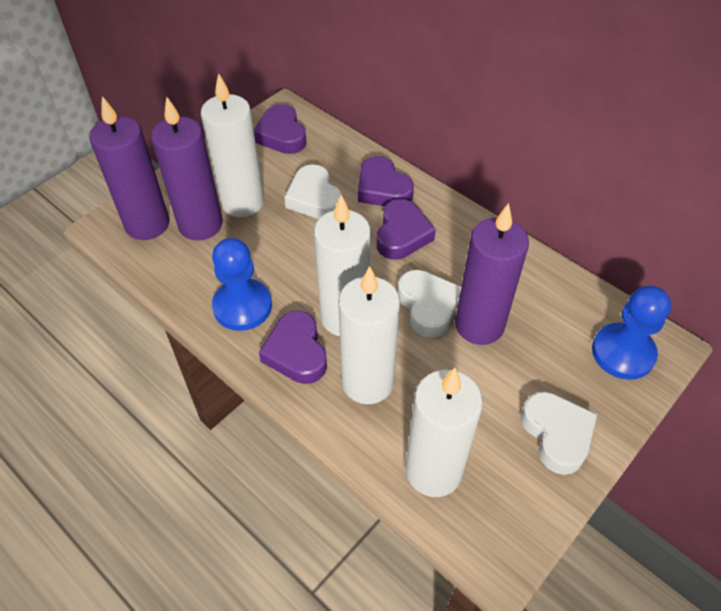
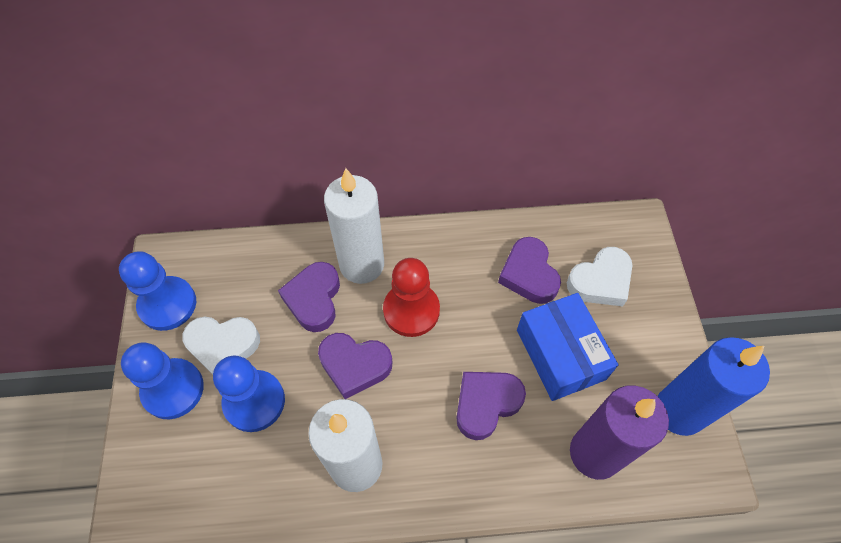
blue box: none = 0 -> [517,293,618,401] = 1
blue candle: none = 0 -> [658,337,770,436] = 1
blue pawn: [212,238,272,331] [592,286,671,380] = 2 -> [119,251,196,331] [121,342,204,419] [213,356,285,432] = 3
purple candle: [89,96,169,240] [151,97,223,241] [455,203,529,345] = 3 -> [570,385,669,480] = 1
red pawn: none = 0 -> [383,258,440,337] = 1
white candle: [201,73,264,217] [314,195,371,336] [338,266,400,404] [406,368,483,497] = 4 -> [308,399,382,492] [324,168,384,284] = 2
white heart: [284,164,342,219] [398,270,461,338] [521,392,597,475] = 3 -> [182,317,260,375] [567,247,632,306] = 2

